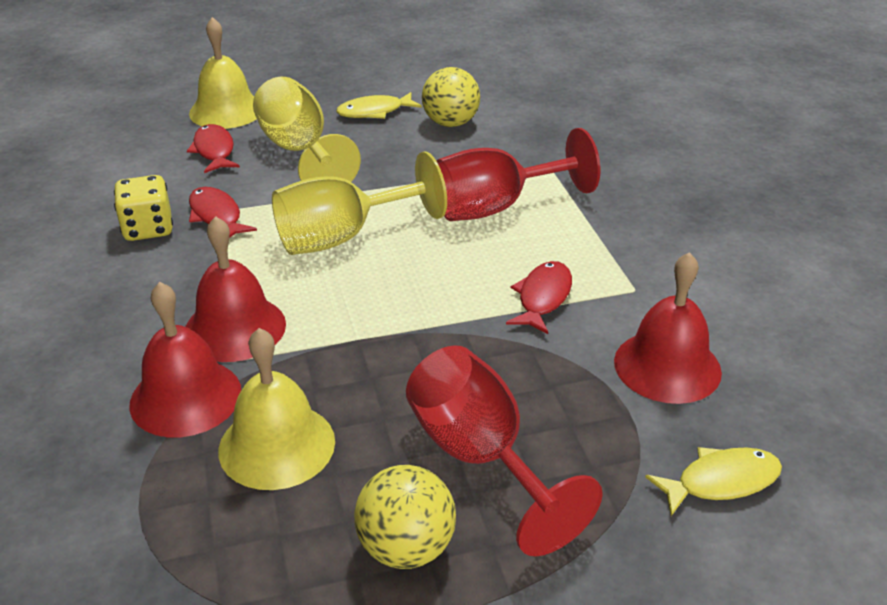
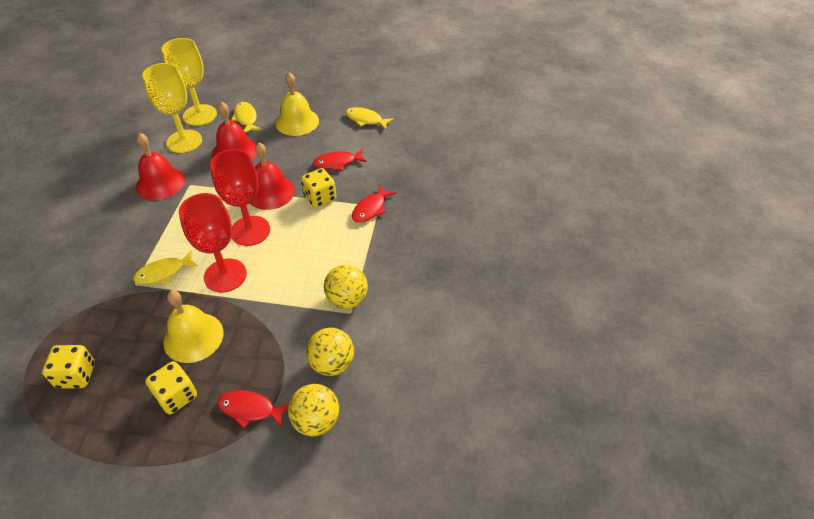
yellow ball: [354,465,456,569] [422,67,480,127] = 2 -> [288,384,339,436] [306,328,354,376] [324,264,368,309] = 3
yellow dice: [114,175,173,241] = 1 -> [42,345,95,389] [145,361,197,414] [301,168,336,208] = 3
yellow fish: [336,92,422,119] [645,447,782,516] = 2 -> [133,250,199,284] [231,102,261,133] [345,107,394,130] = 3

